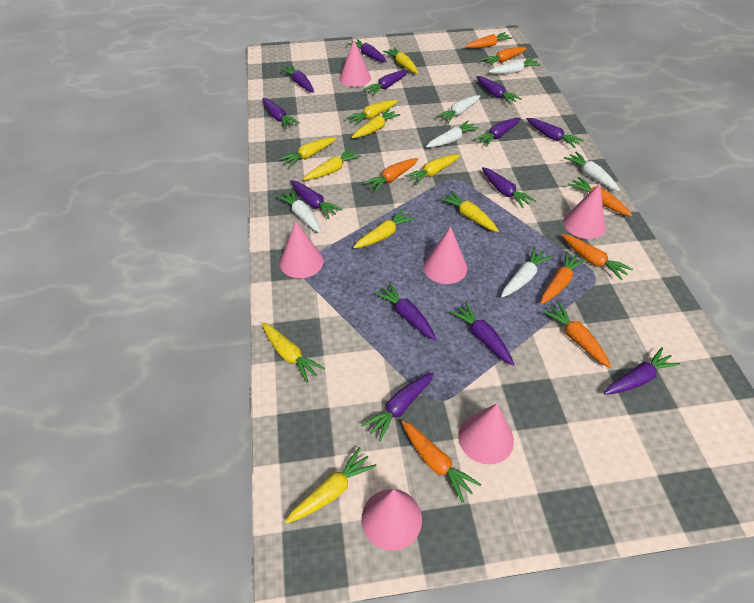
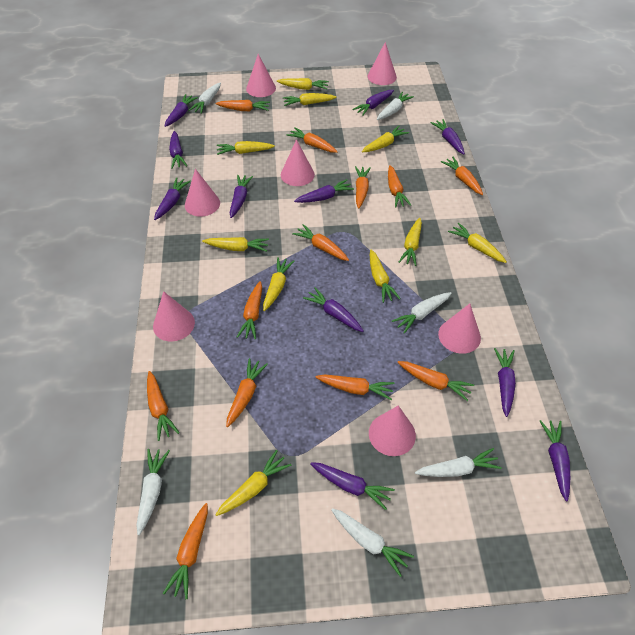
orange carrot: [363,158,418,192] [402,421,481,503] [465,32,513,48] [481,47,527,66] [541,251,586,304] [542,302,611,368] [561,234,633,280] [568,177,632,216] = 8 -> [147,371,180,441] [163,503,208,599] [216,100,270,111] [226,358,268,427] [237,281,262,339] [287,127,338,153] [292,224,349,261] [315,374,394,400] [355,166,371,209] [388,165,411,207] [397,361,474,401] [441,157,483,195] = 12
pink cone: [280,221,323,278] [339,40,371,87] [361,489,422,550] [423,227,467,284] [458,404,514,464] [563,184,606,239] = 6 -> [153,291,195,342] [185,169,220,217] [246,54,276,97] [281,139,315,186] [368,42,397,85] [369,405,416,456] [438,304,481,354] = 7
purple carrot: [263,98,300,129] [280,65,314,93] [291,180,343,219] [347,39,387,62] [361,372,434,441] [363,70,408,95] [374,283,437,340] [449,302,514,366] [474,118,521,147] [476,76,521,105] [482,167,536,208] [527,118,584,148] [604,347,680,395] = 13 -> [154,177,191,220] [165,94,198,127] [169,131,187,169] [230,175,253,218] [294,179,354,203] [303,287,363,332] [310,462,395,510] [352,90,394,116] [430,119,465,154] [494,348,516,417] [540,420,570,502] = 11

